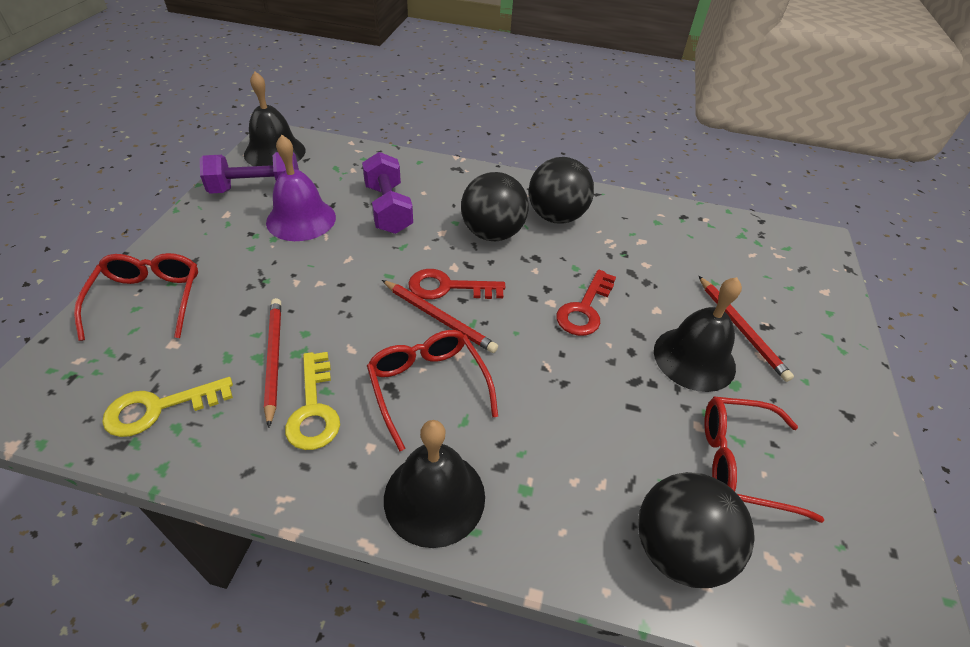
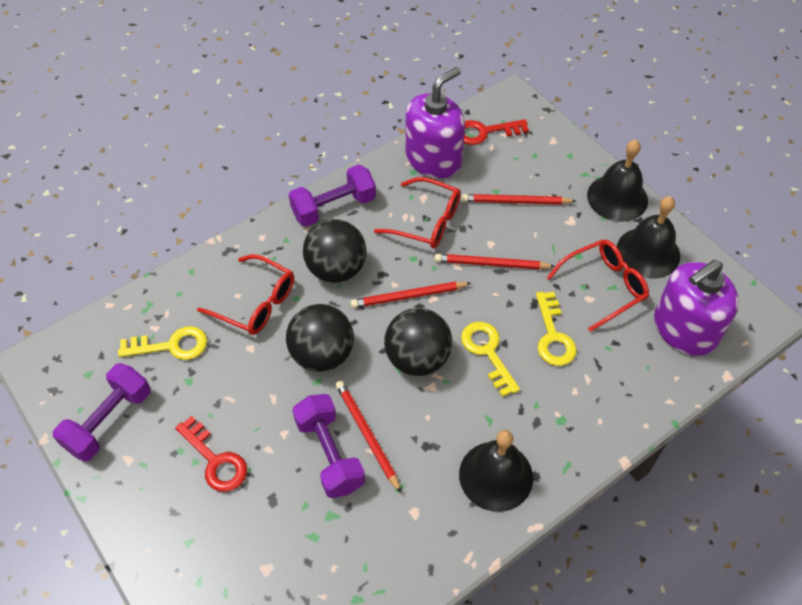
purple bell: [266,135,336,241] = 1 -> none = 0
purple dumbbell: [200,152,299,194] [362,152,413,234] = 2 -> [53,363,150,462] [289,164,376,227] [292,394,365,498] = 3
purple soap dispenser: none = 0 -> [405,67,465,178] [654,260,739,356] = 2
red pencil: [264,298,281,428] [382,280,498,353] [699,276,794,382] = 3 -> [335,381,401,493] [350,282,471,308] [435,254,555,269] [462,194,576,205] = 4
yellow key: [102,377,233,437] [285,352,340,450] = 2 -> [118,326,207,360] [461,322,520,397] [536,292,577,366] = 3

